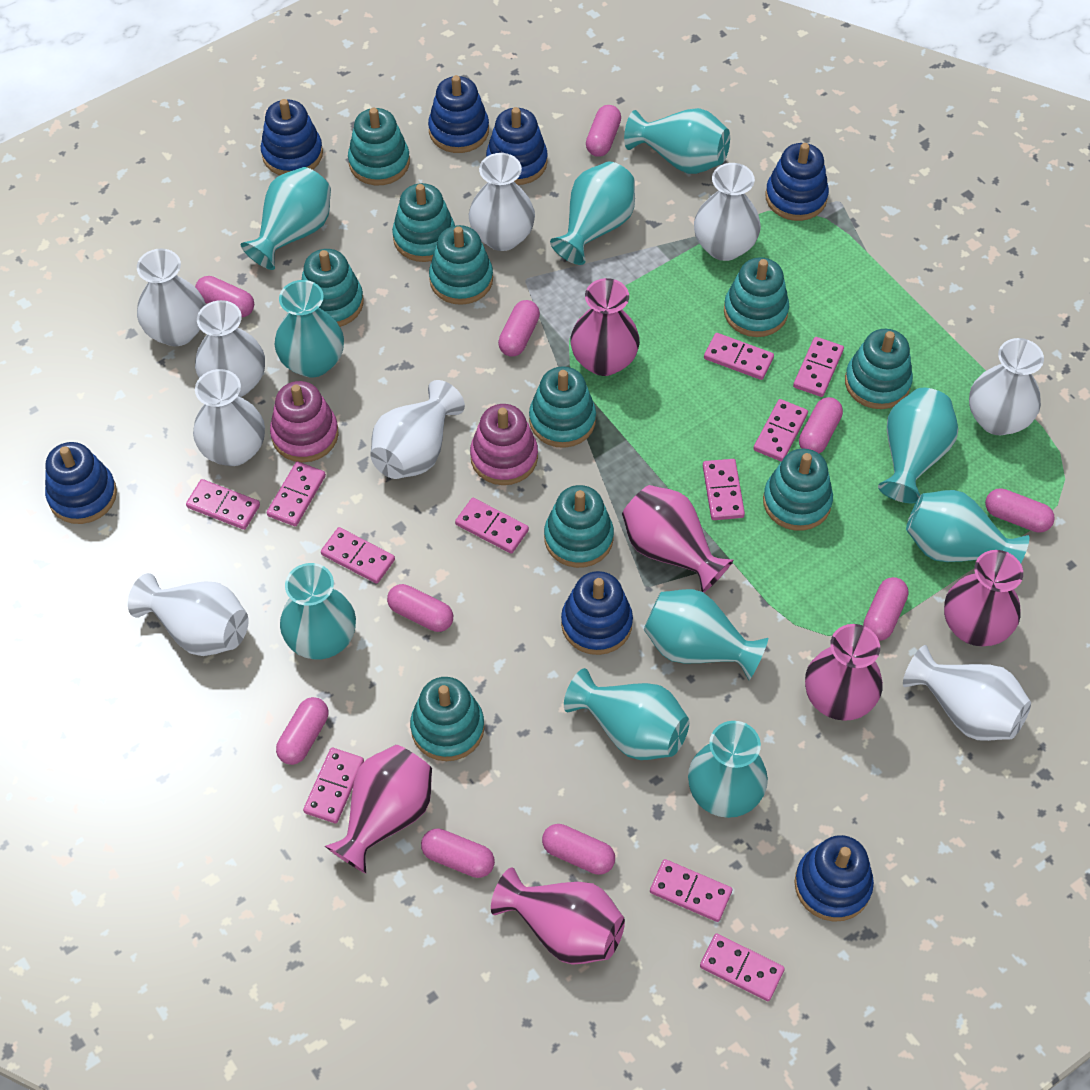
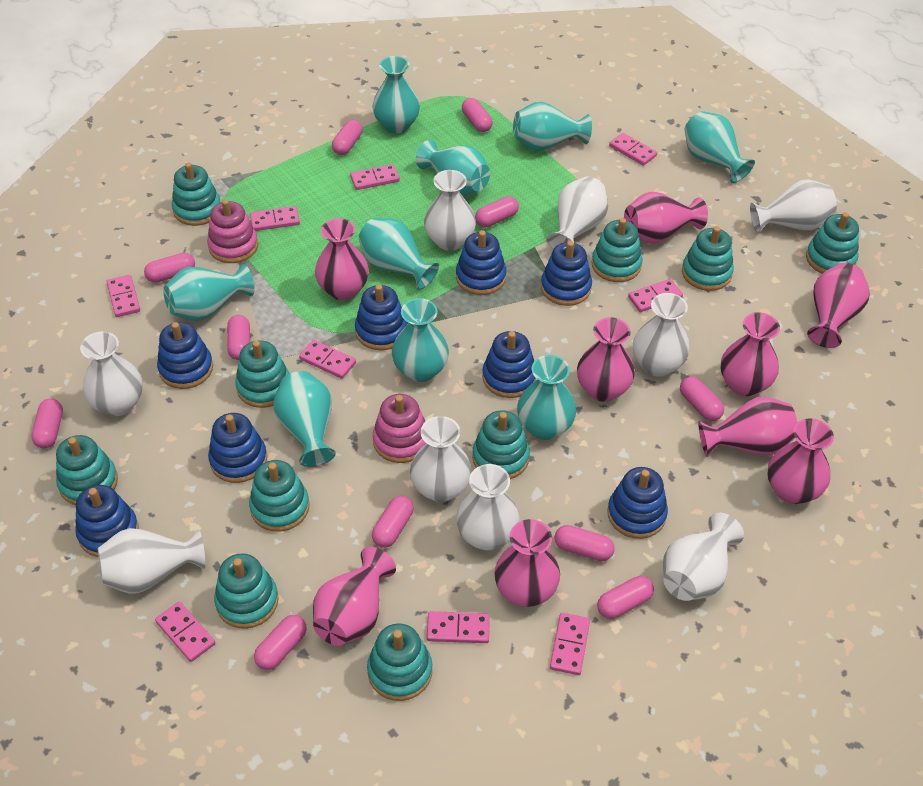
blue stacking toy: [45,442,117,524] [261,99,323,175] [428,75,489,153] [486,107,548,185] [561,571,633,655] [765,143,829,221] [794,835,874,922] = 7 -> [75,485,139,557] [157,322,213,389] [208,413,267,483] [355,284,407,350] [456,230,507,295] [482,331,536,398] [541,241,592,306] [608,467,668,539] = 8
pink capsule: [195,276,254,317] [276,697,329,765] [387,584,453,632] [421,828,495,878] [498,300,540,357] [542,824,615,875] [586,105,621,157] [799,397,843,453] [863,577,908,641] [985,488,1055,533] = 10 -> [31,398,63,448] [144,253,195,283] [227,315,250,360] [254,615,307,670] [332,120,363,155] [372,496,413,548] [462,98,493,132] [475,196,519,228] [555,525,615,561] [597,576,654,619] [680,376,724,421] = 11
pink domino: [186,479,260,530] [267,462,326,526] [303,747,364,823] [321,527,395,584] [455,498,529,554] [650,859,732,922] [700,933,785,1001] [703,459,745,520] [704,333,774,380] [753,399,808,462] [793,337,844,397] = 11 -> [106,275,140,317] [155,601,215,662] [250,206,300,231] [299,340,356,379] [350,164,400,190] [427,611,490,643] [550,613,590,675] [609,133,657,166] [628,279,683,312] = 9
pink vase: [325,745,432,874] [491,867,625,965] [570,278,640,376] [622,485,734,593] [805,624,883,721] [944,550,1023,646] = 6 -> [313,547,396,646] [315,218,369,300] [494,519,560,607] [577,317,635,402] [624,192,708,244] [698,397,798,457] [721,312,780,396] [767,419,834,504] [807,263,870,348] = 9
turquoise vase: [241,167,331,270] [275,280,344,378] [280,563,356,659] [550,161,635,265] [564,668,689,760] [624,108,730,174] [644,589,768,680] [688,721,768,818] [878,388,958,503] [906,490,1029,563] = 10 -> [163,264,255,321] [273,371,336,467] [359,217,439,290] [372,56,420,133] [392,298,449,382] [416,140,490,195] [513,102,592,151] [517,355,576,440] [684,111,755,183] = 9

